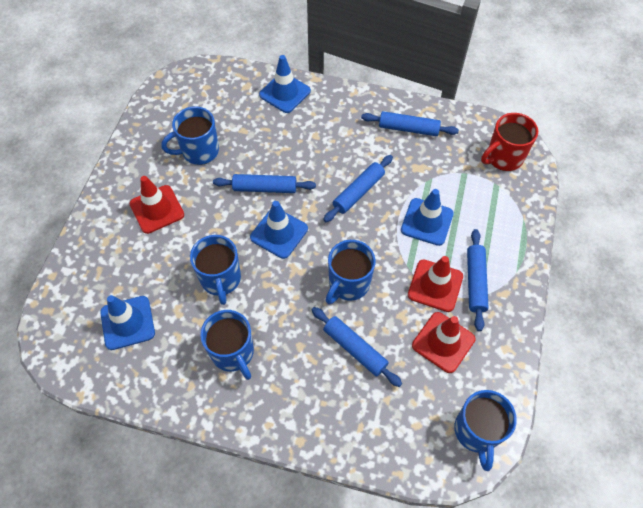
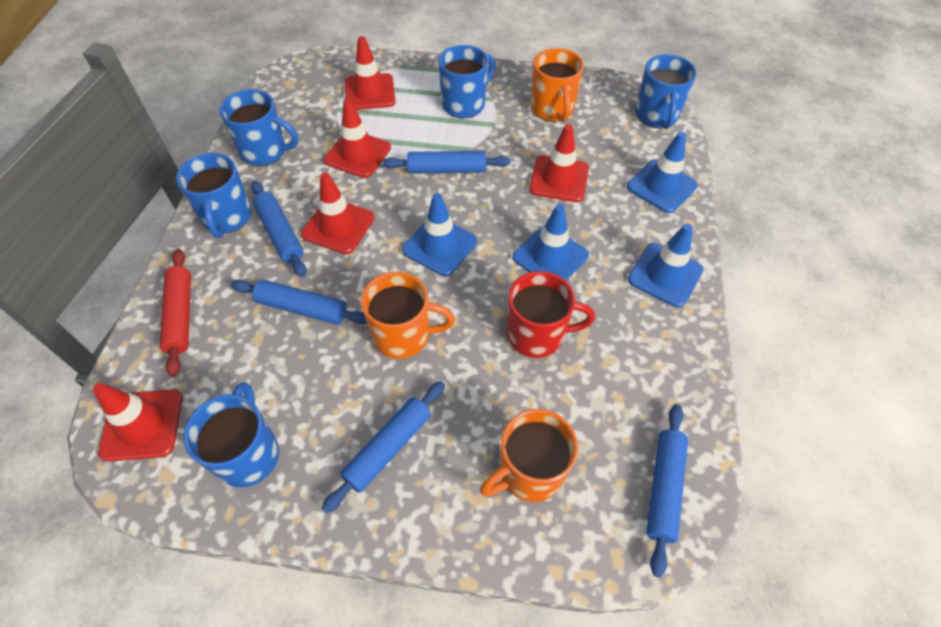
orange mug: none = 0 -> [361,272,455,359] [480,409,578,502] [531,48,584,122] = 3
red rolling pin: none = 0 -> [160,249,191,377] = 1
red traffic cone: [129,176,184,234] [408,256,463,312] [412,312,475,373] = 3 -> [93,383,183,462] [301,173,375,254] [324,99,391,178] [345,36,396,110] [529,124,589,202] = 5

